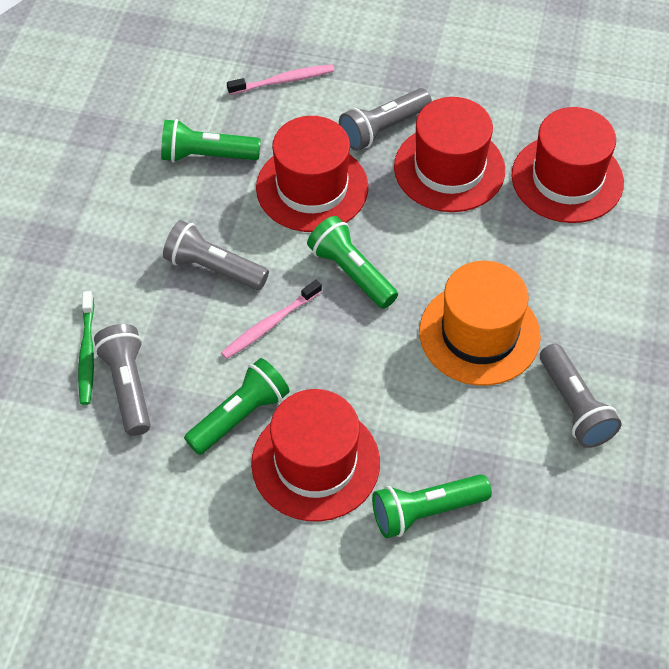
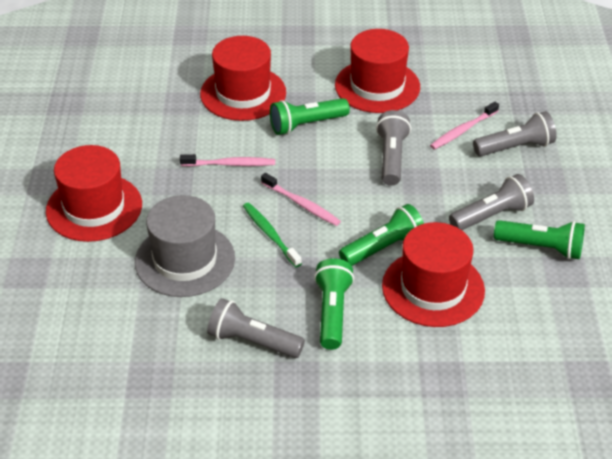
grey hat: none = 0 -> [135,195,235,297] = 1
orange hat: [419,261,541,386] = 1 -> none = 0
pink toothbrush: [221,280,322,359] [227,64,334,95] = 2 -> [180,154,275,167] [261,173,341,226] [430,102,499,150] = 3

